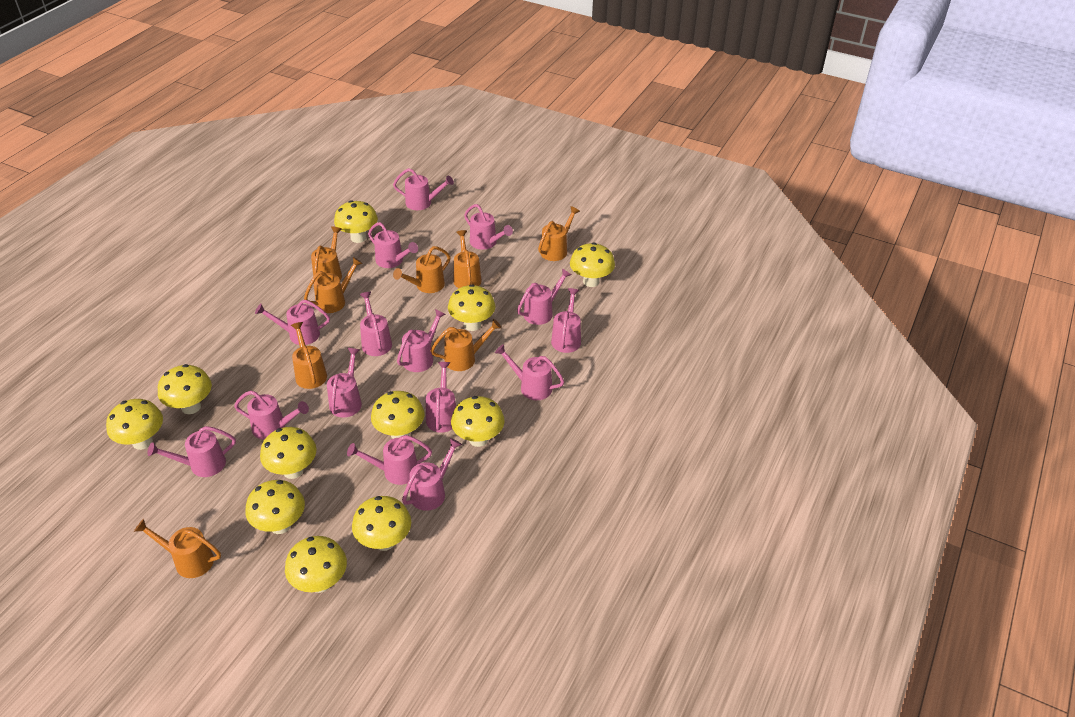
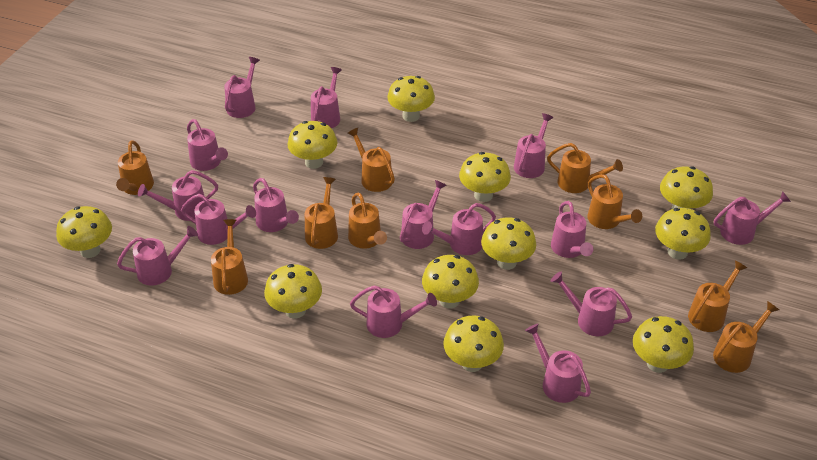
orange watering can: [134,519,221,578] [291,322,327,389] [304,257,363,313] [311,226,342,280] [393,246,451,293] [430,319,502,371] [454,230,482,288] [538,206,580,261] = 8 -> [116,140,154,195] [211,219,248,295] [305,177,338,249] [348,128,395,192] [348,192,387,249] [547,143,623,193] [587,174,642,229] [688,260,747,332] [713,301,779,373] = 9

